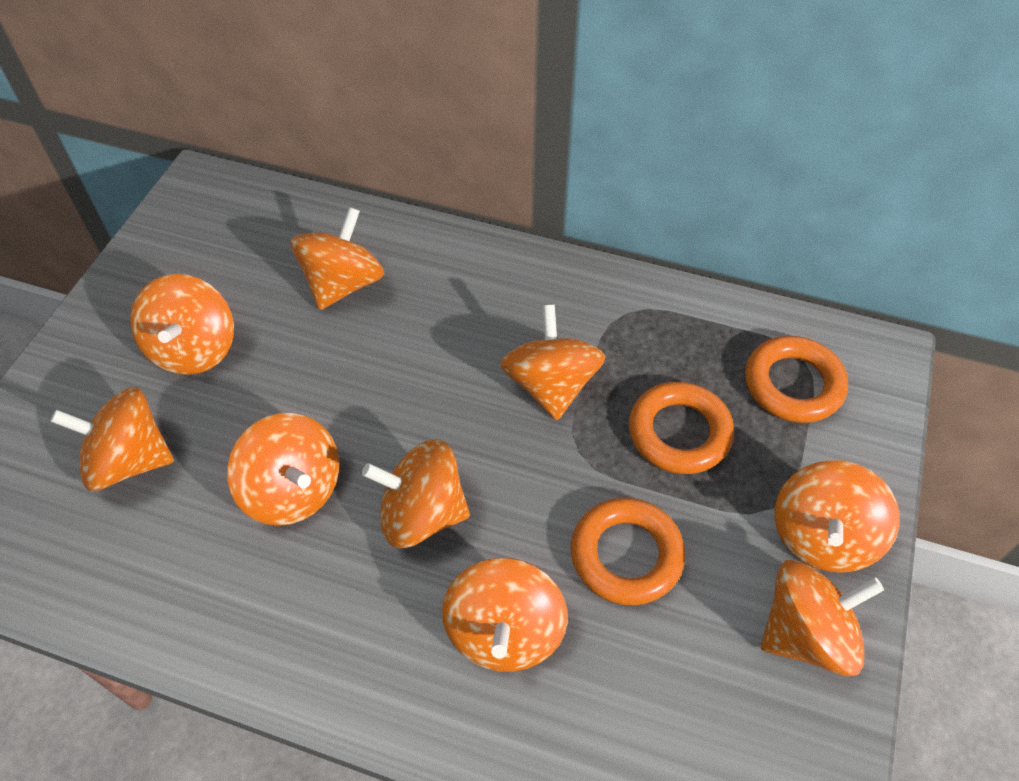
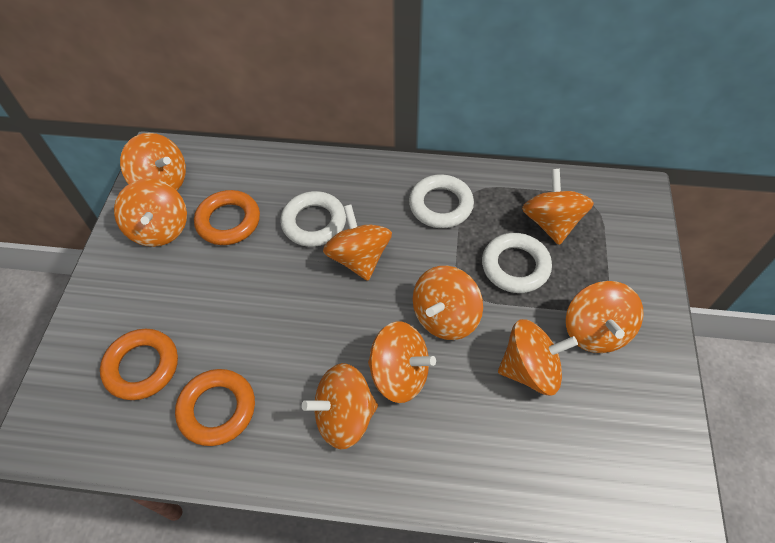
white ring: none = 0 -> [280,191,346,247] [409,174,474,228] [482,233,552,293] = 3

